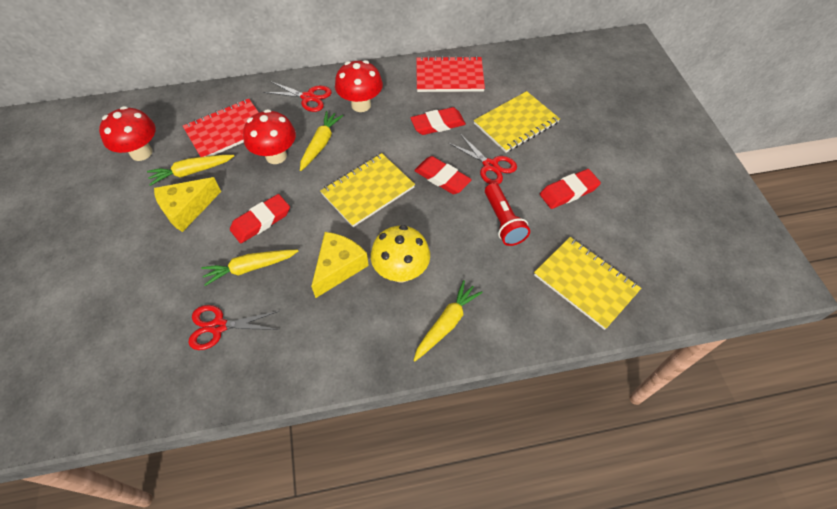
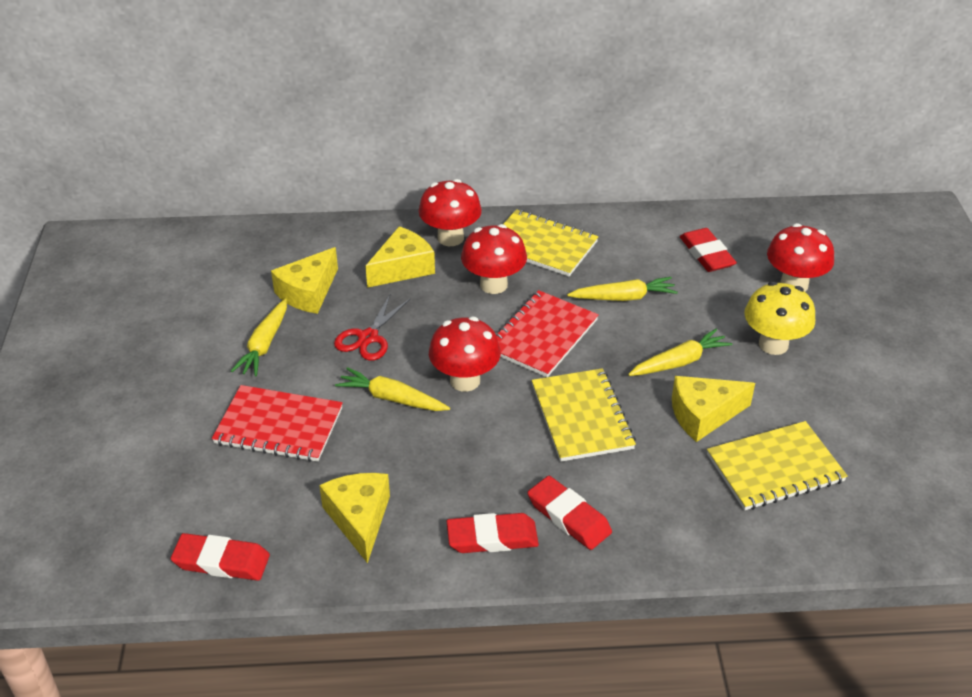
red flashlight: [485,183,530,246] = 1 -> none = 0
red mushroom: [99,106,156,161] [243,109,296,164] [335,60,383,112] = 3 -> [419,179,482,246] [429,317,501,392] [461,224,527,294] [767,223,834,292] = 4
red scissors: [189,305,279,350] [263,81,332,112] [449,134,517,185] = 3 -> [334,293,410,361] = 1
yellow cheese: [154,177,221,232] [311,232,369,298] = 2 -> [271,247,338,314] [319,473,390,563] [365,226,435,288] [672,376,755,442] = 4

